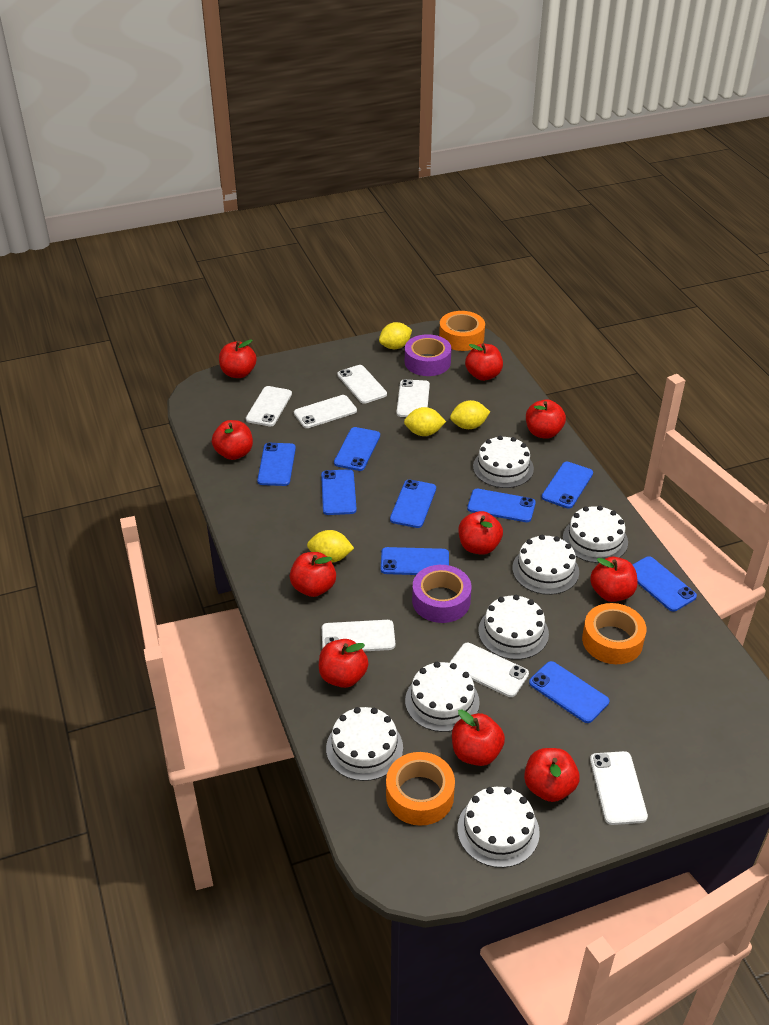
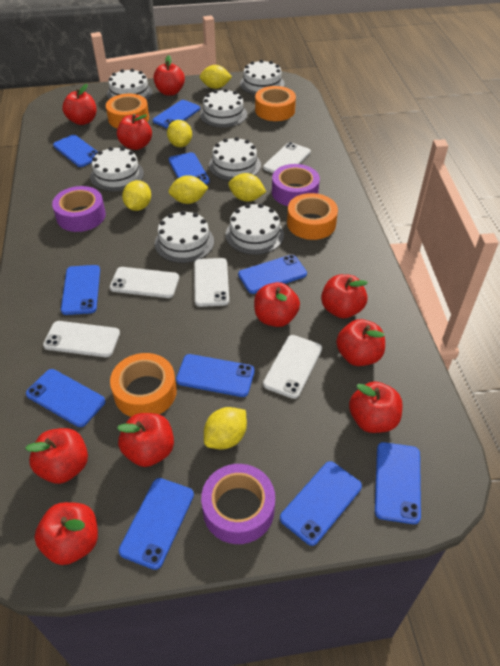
blue phone: [257,443,296,486] [321,469,357,515] [334,427,380,471] [381,547,449,575] [390,479,436,528] [467,489,536,522] [529,661,609,723] [542,462,593,509] [632,556,697,612] = 9 -> [26,369,106,427] [53,135,98,167] [61,265,100,315] [119,478,194,570] [153,100,200,129] [169,152,210,184] [176,354,255,397] [238,255,307,294] [280,461,362,546] [375,442,421,524] = 10
orange tape: [386,752,455,826] [439,311,485,351] [582,603,647,664] = 3 -> [106,94,149,129] [110,353,177,417] [255,86,296,121] [287,193,338,240] = 4
purple tape: [405,334,452,376] [412,565,471,623] = 2 -> [52,186,106,232] [201,464,275,544] [272,164,320,206] = 3
white phone: [246,386,292,426] [294,395,357,428] [322,620,395,651] [337,365,387,404] [396,379,430,417] [450,643,529,697] [590,751,648,825] = 7 -> [43,321,120,357] [110,267,179,298] [194,258,229,307] [263,142,311,173] [263,335,322,399] = 5
yellow lemon: [307,530,354,563] [379,322,412,349] [404,407,446,436] [450,400,490,429] = 4 -> [122,180,151,211] [167,120,192,147] [168,175,209,204] [200,65,232,89] [204,407,247,449] [228,173,266,202] = 6

